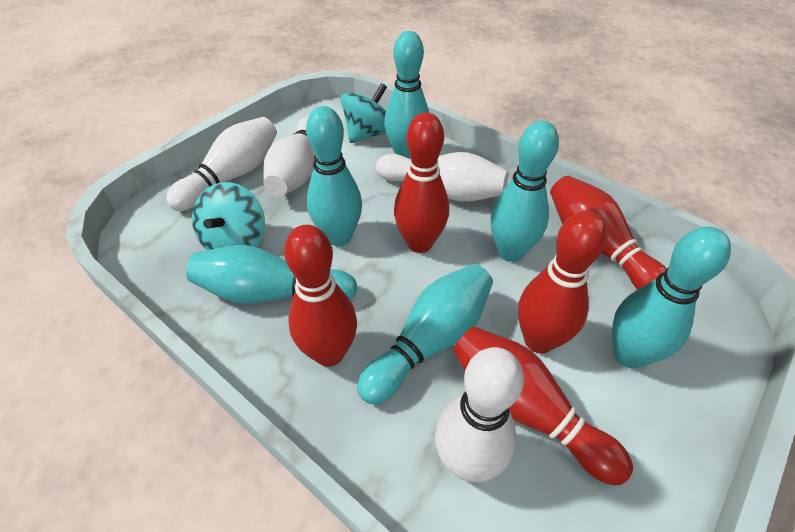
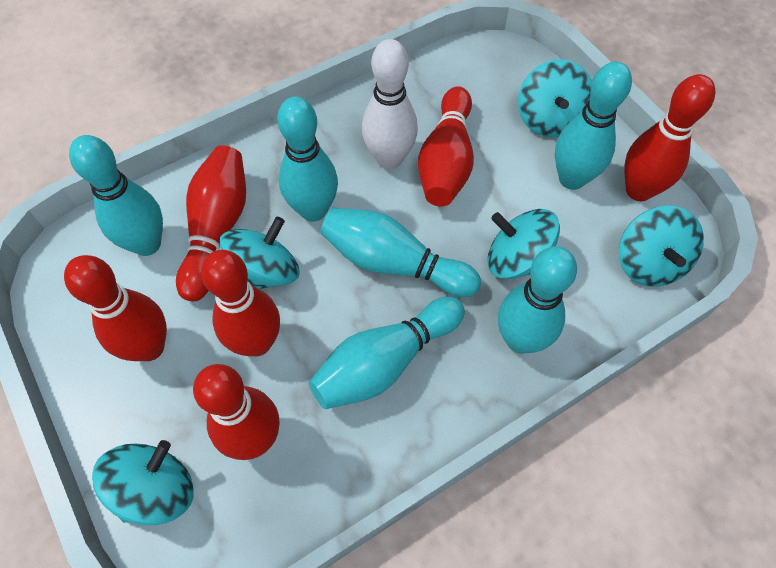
red bowling pin: [284,225,357,367] [394,112,449,253] [453,326,633,485] [518,211,607,353] [550,176,667,289] = 5 -> [64,255,167,361] [176,145,246,301] [193,364,279,460] [201,250,280,357] [418,86,474,206] [624,74,715,201] = 6
turquoise spinning top: [192,182,265,250] [341,83,387,143] = 2 -> [92,440,194,525] [220,217,300,290] [487,209,560,279] [518,59,592,138] [619,206,704,287] = 5
white bowling pin: [166,117,277,211] [263,116,314,196] [376,152,508,202] [435,347,524,482] = 4 -> [362,39,418,169] = 1

